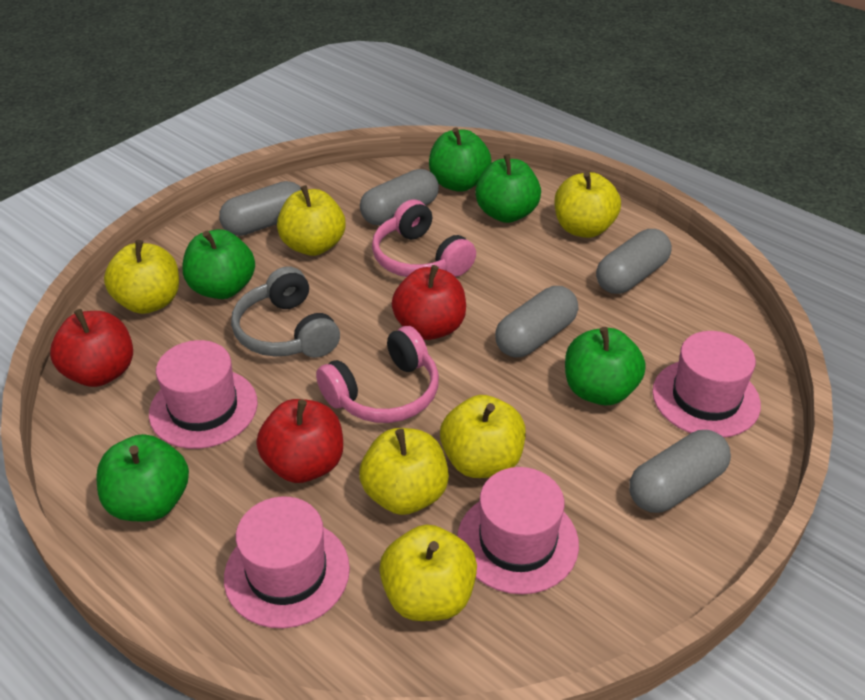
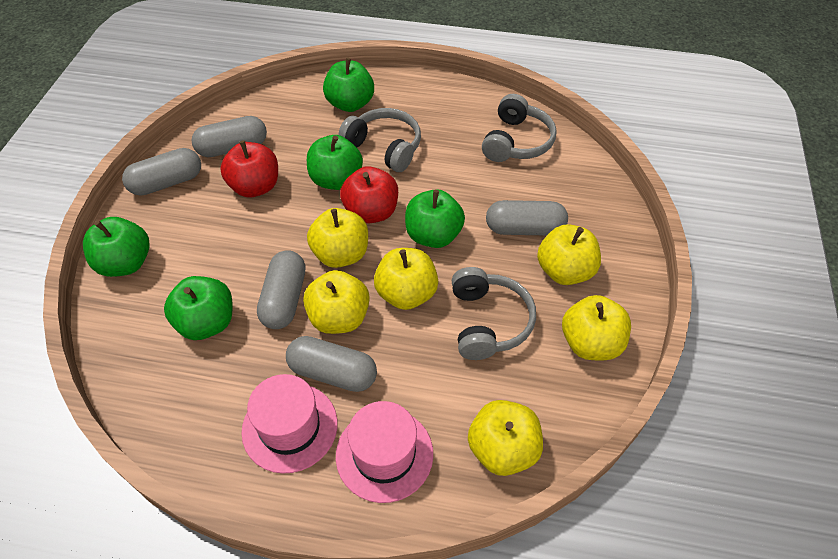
grey headphones: [231,266,340,358] = 1 -> [338,108,421,172] [452,267,536,360] [482,94,557,162] = 3
pink hat: [149,340,258,449] [224,496,350,628] [457,467,579,594] [652,331,761,438] = 4 -> [242,374,337,474] [336,401,433,503] = 2
pink headphones: [316,326,439,423] [372,199,476,277] = 2 -> none = 0
red apple: [50,309,133,387] [256,399,343,483] [392,265,466,340] = 3 -> [220,140,278,197] [340,166,398,224] = 2

